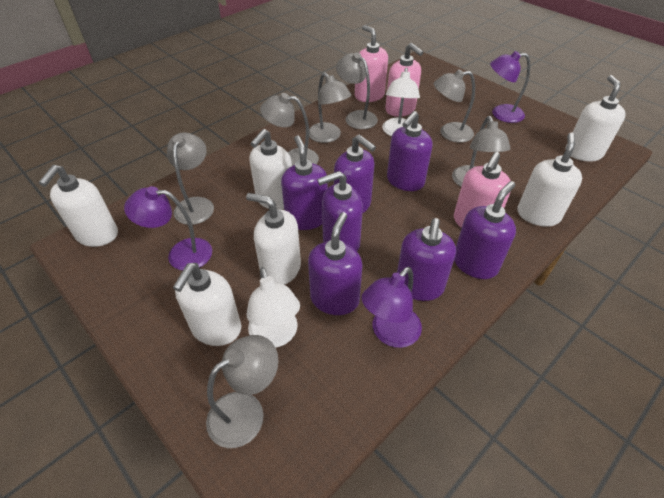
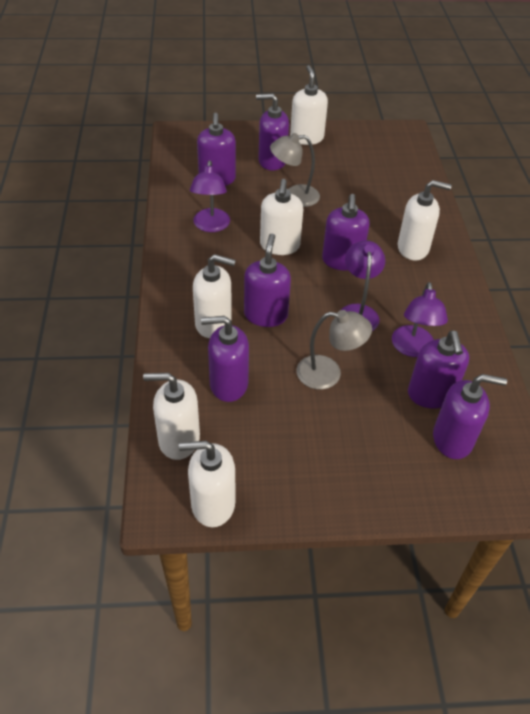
grey lamp: [167,132,214,225] [206,335,278,448] [260,93,319,166] [309,72,352,143] [336,52,378,129] [434,69,475,143] [452,116,511,187] = 7 -> [270,133,320,207] [297,310,372,389] = 2
pink soap dispenser: [355,25,388,102] [385,43,424,117] [454,152,511,228] = 3 -> none = 0
white lamp: [247,267,300,348] [382,68,420,136] = 2 -> none = 0

